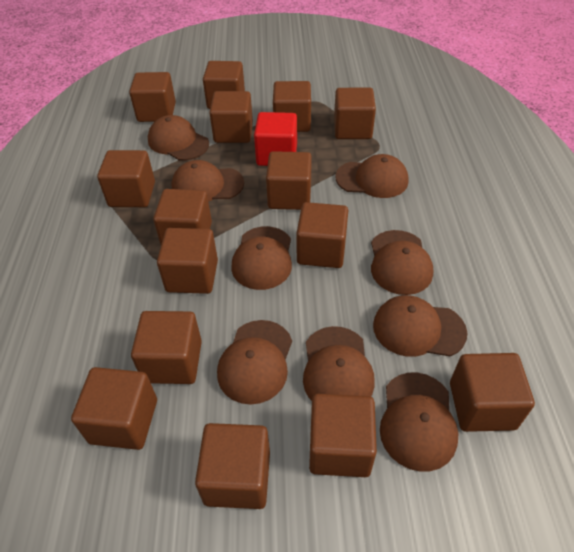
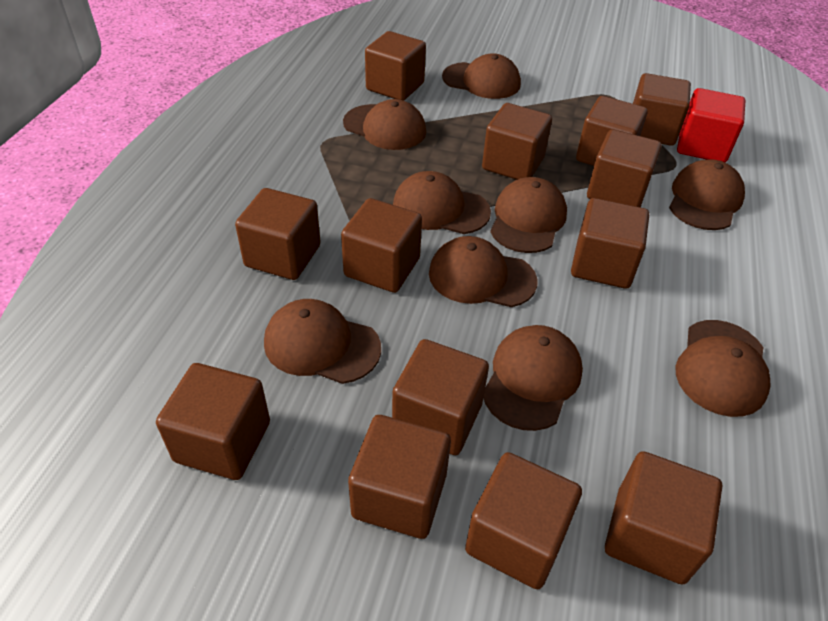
brown cube: [71,367,157,450] [97,150,155,207] [129,72,176,122] [131,311,202,384] [153,189,212,245] [157,228,218,294] [195,423,270,509] [203,61,245,109] [209,91,253,143] [266,151,312,210] [273,81,311,132] [296,202,348,268] [309,394,377,477] [334,88,376,139] [450,353,535,432] = 15 -> [156,363,270,480] [235,188,321,280] [341,198,422,293] [348,415,451,539] [365,31,426,101] [392,339,489,455] [465,452,582,589] [482,103,552,180] [571,198,649,289] [576,96,648,166] [587,129,662,208] [605,451,722,585] [633,73,691,146] = 13

